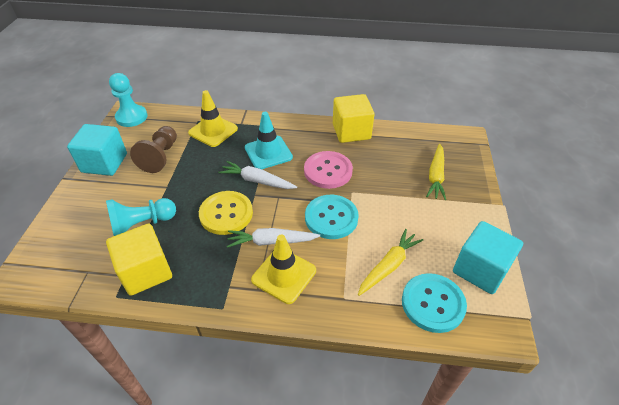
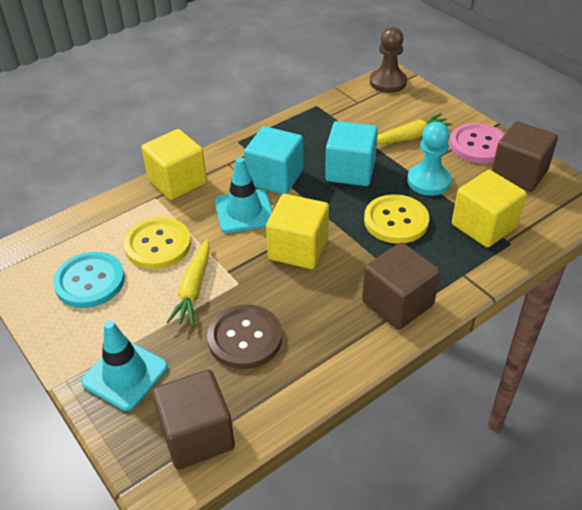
brown button: none = 0 -> [207,304,282,369] = 1
brown cube: none = 0 -> [152,369,235,469] [362,242,440,330] [492,121,558,192] = 3
turquoise button: [305,195,359,239] [402,273,467,333] = 2 -> [53,252,125,308] = 1
turquoise pawn: [106,198,176,236] [109,73,148,127] = 2 -> [407,122,452,196] = 1
turquoise traffic cone: [245,112,293,169] = 1 -> [81,320,168,411] [215,157,273,233] = 2
white carrot: [218,161,297,189] [227,228,320,248] = 2 -> none = 0
yellow button: [199,191,253,235] = 1 -> [124,217,191,269] [364,194,429,244] = 2
yellow cube: [106,223,172,296] [333,94,375,143] = 2 -> [141,129,207,200] [266,194,329,269] [452,170,527,248] = 3
yellow traffic cone: [188,90,238,147] [251,235,316,304] = 2 -> none = 0

